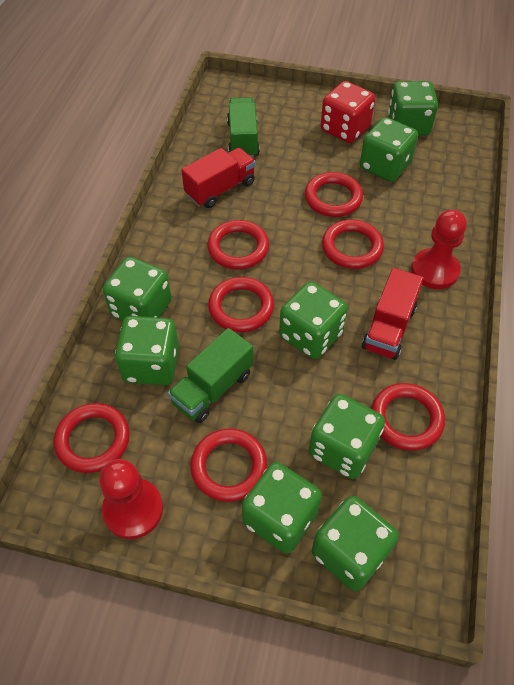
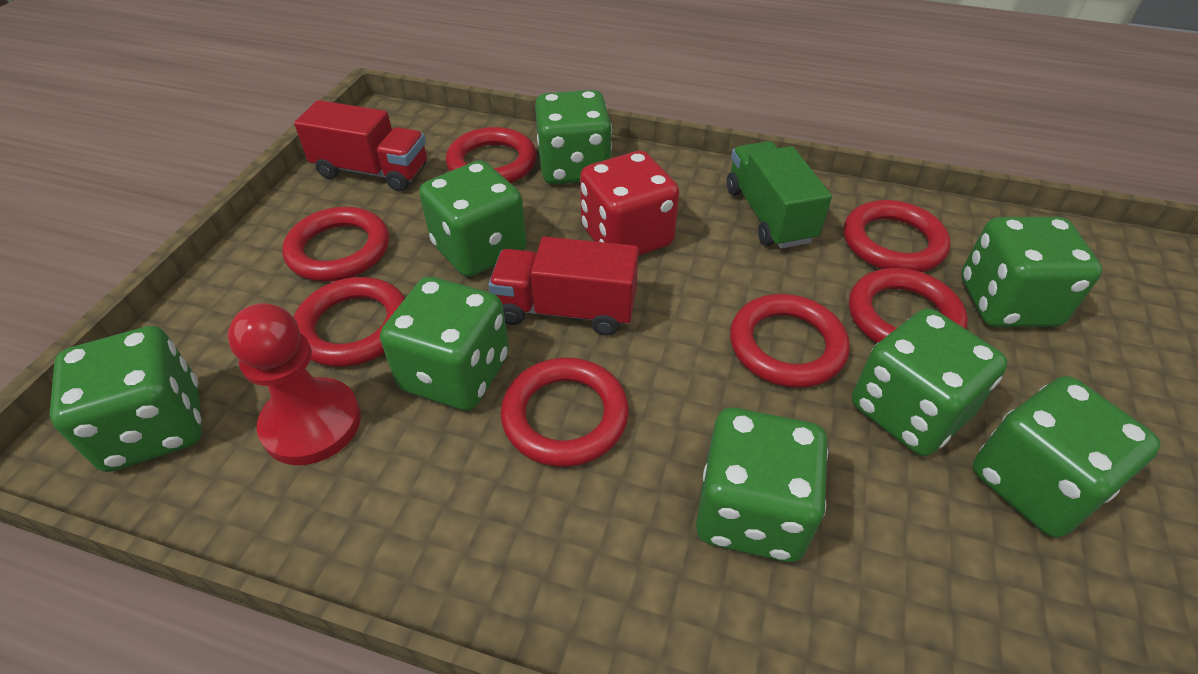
green truck: [168,328,253,423] [227,97,260,158] = 2 -> [727,141,832,249] = 1
red pawn: [99,459,163,539] [411,210,467,289] = 2 -> [228,303,361,465] = 1

